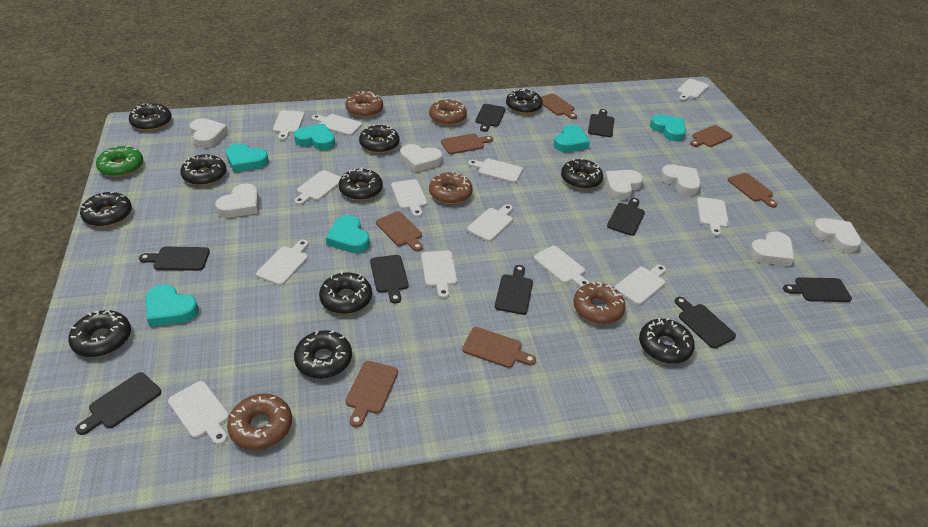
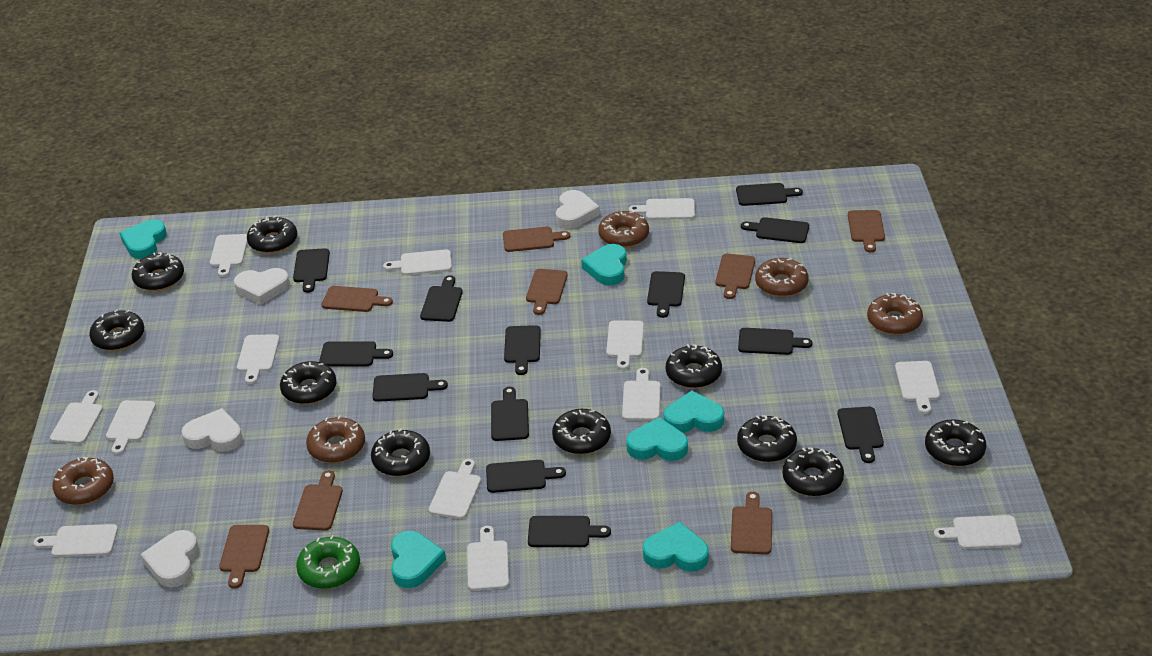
black cutting board: [75,372,161,435] [139,247,210,271] [370,255,409,304] [475,104,506,132] [495,265,533,315] [588,109,614,137] [607,198,645,236] [675,297,736,349] [783,277,852,302] = 9 -> [293,248,330,293] [319,341,393,366] [372,373,448,402] [420,275,463,322] [486,460,566,493] [491,387,529,441] [504,325,541,375] [528,516,611,547] [647,271,685,318] [736,183,803,206] [738,328,813,355] [741,217,809,243] [837,407,884,463] = 13
black donut: [68,310,131,357] [80,191,132,227] [129,103,172,131] [180,154,227,186] [294,330,352,379] [319,271,372,314] [339,168,383,201] [359,124,399,153] [506,88,543,114] [561,158,603,189] [639,318,695,364] = 11 -> [89,309,144,351] [132,252,184,291] [247,216,298,253] [280,361,337,404] [371,428,430,476] [552,409,611,454] [666,344,722,388] [737,415,797,462] [782,447,844,496] [925,419,986,467] = 10
brown cutting board: [346,361,398,427] [376,212,423,252] [441,134,493,154] [462,327,536,368] [541,93,577,119] [690,125,733,147] [728,173,777,208] = 7 -> [219,525,269,589] [293,470,343,531] [322,286,393,312] [503,227,570,252] [526,269,568,315] [716,254,755,299] [731,492,772,555] [848,210,885,252] = 8
white heart: [190,118,228,148] [215,184,259,218] [400,144,442,172] [604,170,643,200] [660,165,701,195] [749,231,794,266] [811,218,861,253] = 7 -> [140,530,199,587] [181,408,242,452] [234,268,290,305] [556,190,600,229] = 4

